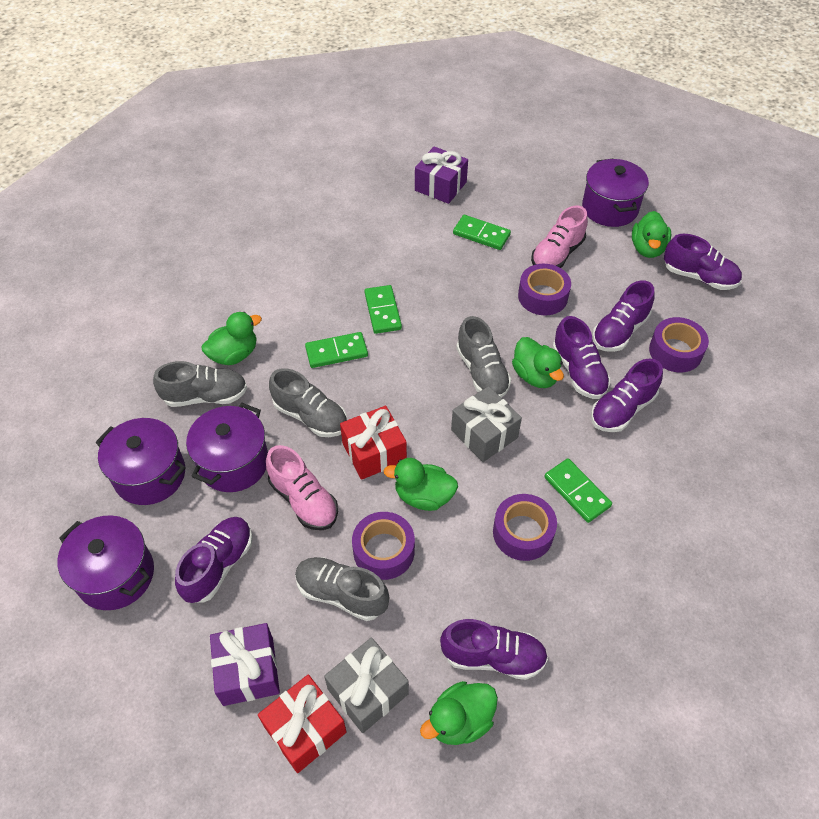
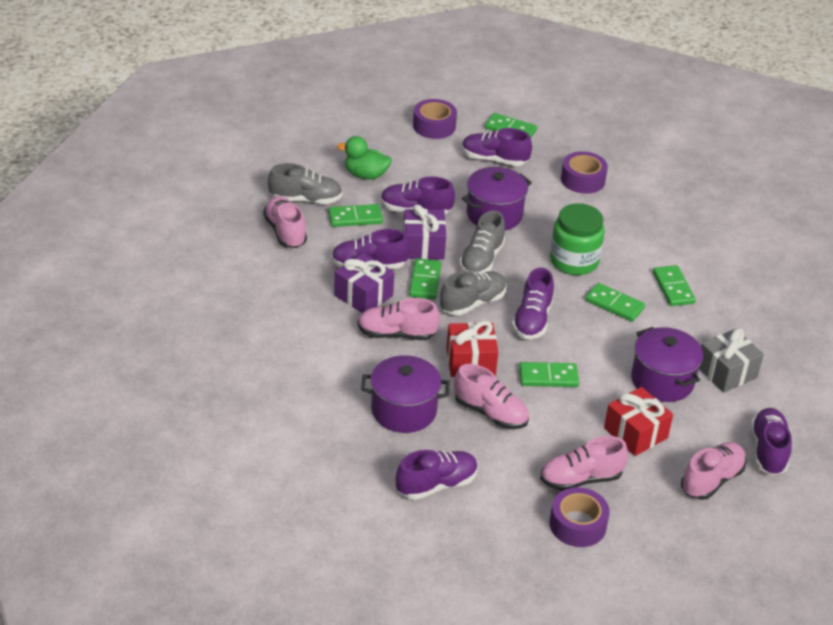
green domino: [305,332,368,368] [364,285,402,334] [453,215,511,250] [544,458,612,523] = 4 -> [328,204,383,227] [409,258,441,299] [485,113,537,138] [519,362,579,387] [585,283,645,322] [653,265,696,306] = 6
green duck: [201,312,262,365] [383,458,458,511] [420,681,498,745] [512,337,564,388] [632,211,671,258] = 5 -> [337,136,392,179] = 1
green jar: none = 0 -> [550,203,605,275] = 1
grey gift: [324,637,409,733] [451,386,522,462] = 2 -> [699,328,764,393] = 1
grey shoe: [153,361,247,407] [269,368,347,437] [295,557,390,621] [456,316,512,398] = 4 -> [268,163,342,204] [440,271,507,315] [459,210,505,273] = 3
pink shoe: [266,445,338,530] [531,206,588,268] = 2 -> [263,196,307,248] [358,298,440,340] [454,364,529,429] [540,436,628,491] [681,442,747,500] = 5
purple pot: [57,515,154,610] [95,418,186,505] [186,403,268,492] [582,159,649,227] = 4 -> [361,355,450,433] [462,167,532,230] [631,327,703,402] = 3
purple tape: [352,512,415,580] [493,494,557,561] [518,264,571,315] [649,317,709,372] = 4 -> [413,99,457,139] [550,487,610,547] [561,151,608,194] = 3

